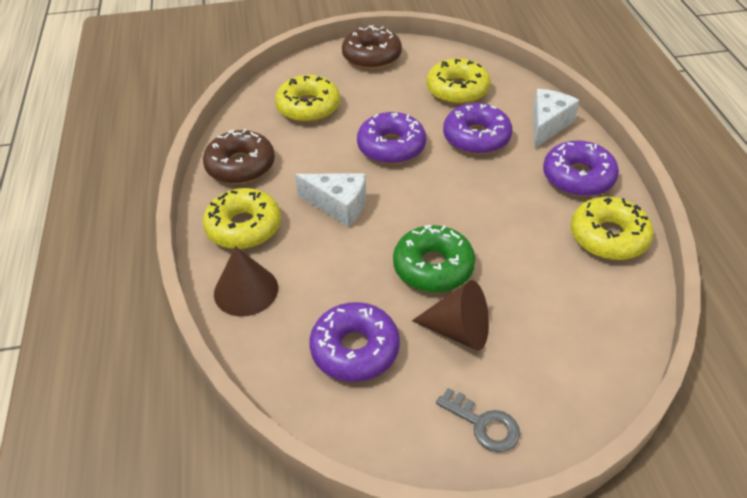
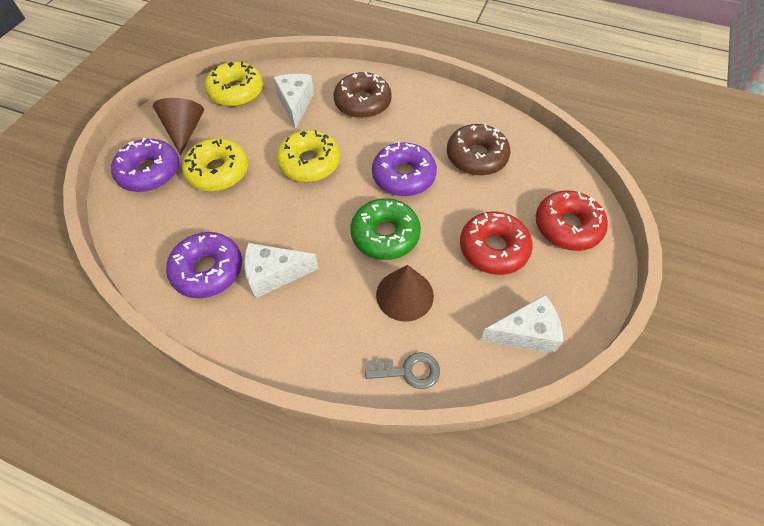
purple donut: [309,302,400,382] [357,112,426,164] [443,103,512,155] [543,140,619,197] = 4 -> [111,138,179,192] [166,232,242,298] [372,142,437,196] = 3
red donut: none = 0 -> [460,211,533,275] [536,190,608,251] = 2
white cheese: [295,173,366,227] [533,89,579,149] = 2 -> [244,243,319,298] [273,74,314,130] [480,295,564,354] = 3
yellow donut: [203,188,281,249] [275,75,340,123] [426,58,491,104] [571,197,654,260] = 4 -> [182,138,248,192] [205,61,263,107] [276,130,340,182] = 3

